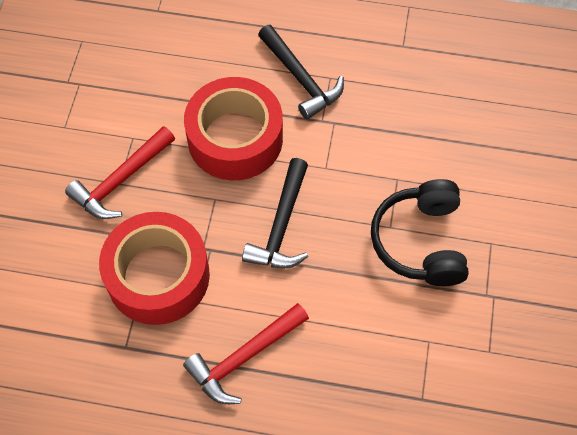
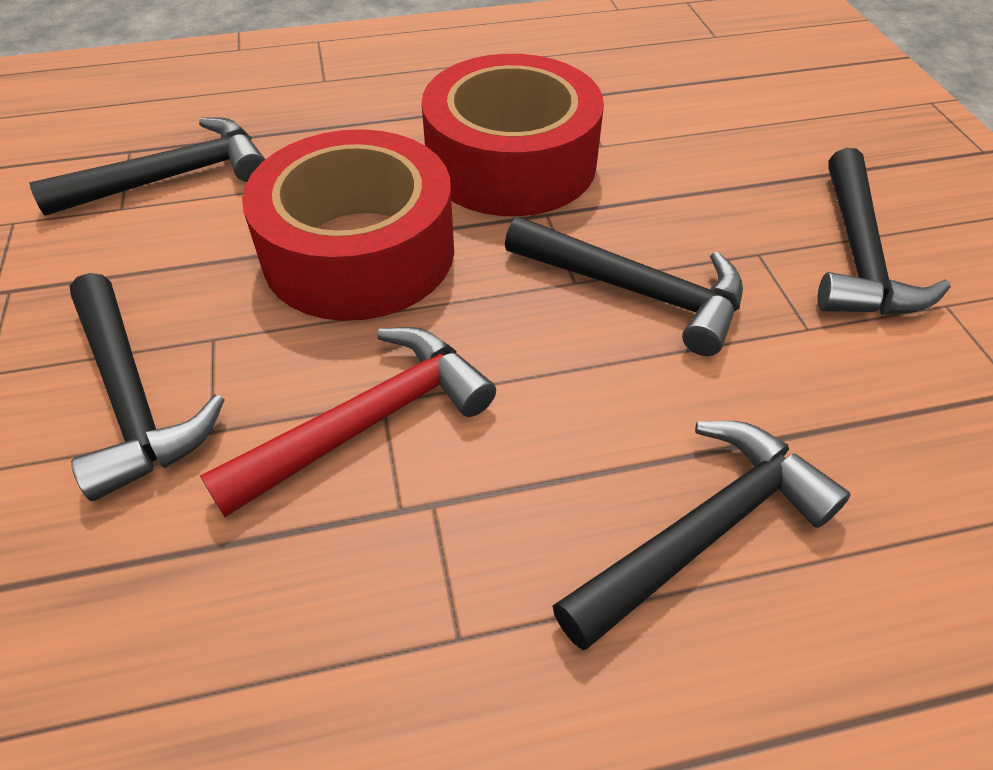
black hammer: [242,158,308,268] [258,25,344,120] = 2 -> [29,117,265,216] [70,273,224,501] [505,217,743,356] [552,421,851,650] [817,148,950,315] = 5
black headphones: [371,179,469,286] = 1 -> none = 0
red hammer: [65,126,175,219] [183,303,309,404] = 2 -> [200,327,496,517] = 1

